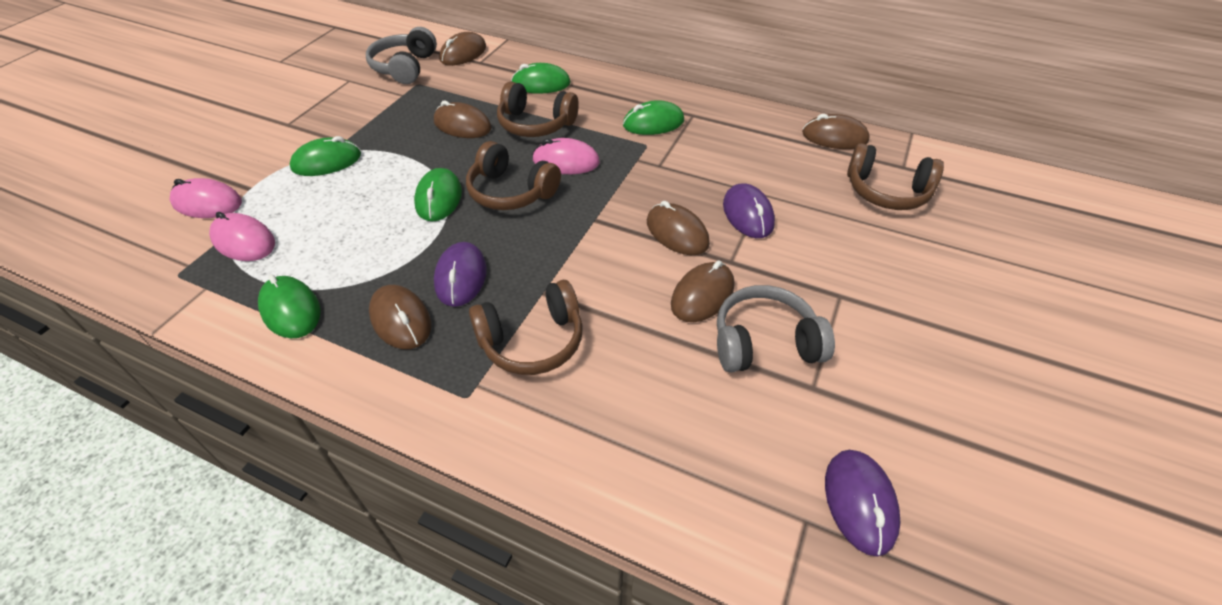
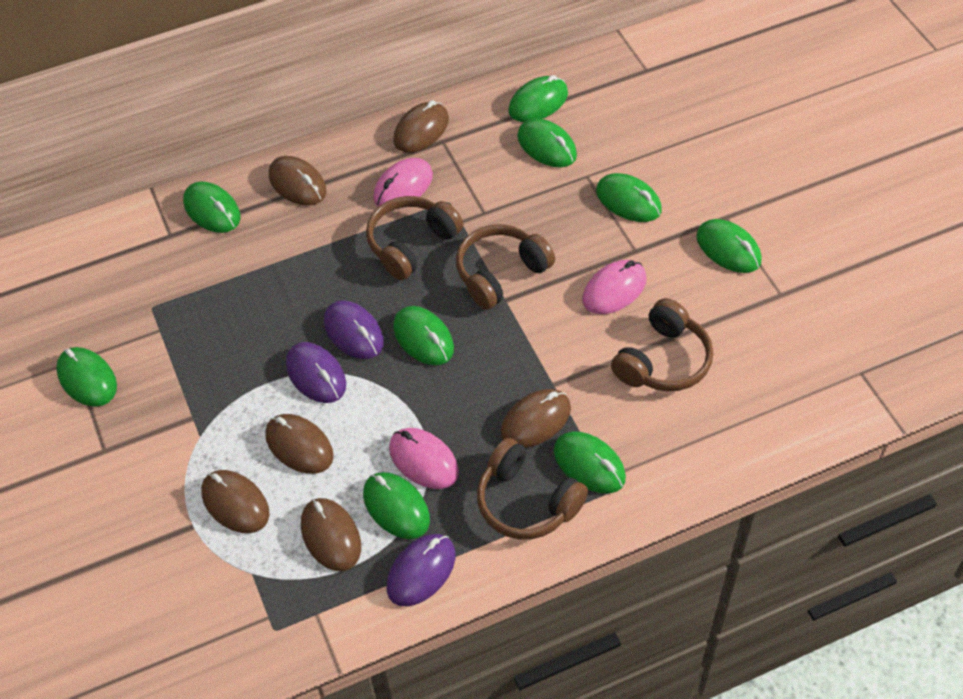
green mouse: [258,275,321,338] [290,136,361,176] [414,168,462,222] [511,63,571,94] [623,100,684,135] = 5 -> [56,347,117,407] [183,182,241,233] [363,472,430,539] [393,306,454,365] [508,75,568,122] [517,118,577,167] [554,432,626,493] [596,173,662,222] [696,219,762,273] = 9
grey headphones: [366,27,437,84] [717,285,835,373] = 2 -> none = 0

